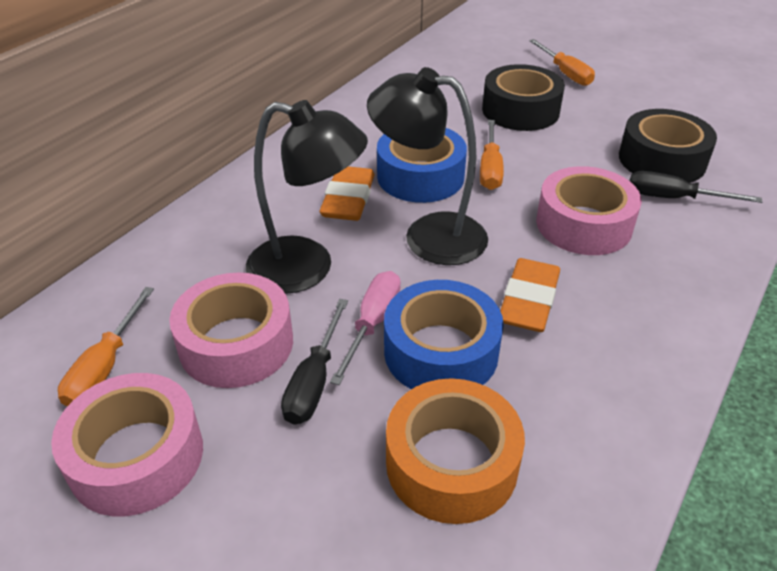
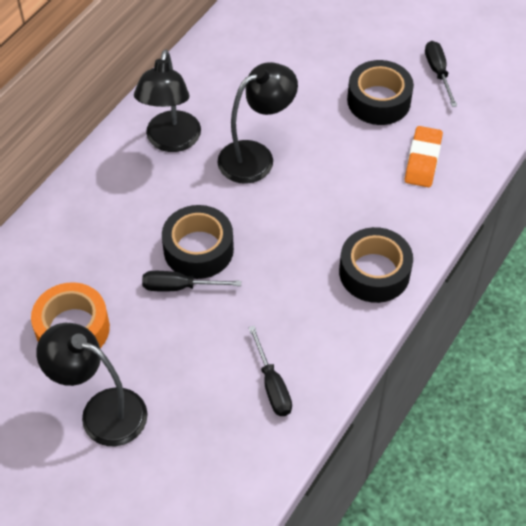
black lamp: [246,100,368,294] [367,67,488,265] = 2 -> [36,323,148,446] [134,50,201,152] [217,62,298,184] = 3
black screwdriver: [281,299,348,425] [630,171,762,203] = 2 -> [142,271,241,292] [249,326,292,416] [425,41,457,107] = 3
black tape: [482,64,565,131] [619,109,717,183] = 2 -> [162,205,234,279] [339,227,413,303] [347,60,414,125] = 3
blue tape: [377,128,467,203] [384,280,504,389] = 2 -> none = 0
orange eraser: [319,166,375,221] [500,258,560,332] = 2 -> [405,126,443,187] = 1
orange screwdriver: [58,287,154,407] [480,120,504,190] [529,39,595,86] = 3 -> none = 0
pink screwdriver: [330,271,401,385] = 1 -> none = 0
pink tape: [51,373,203,516] [169,272,293,388] [536,166,642,255] = 3 -> none = 0

